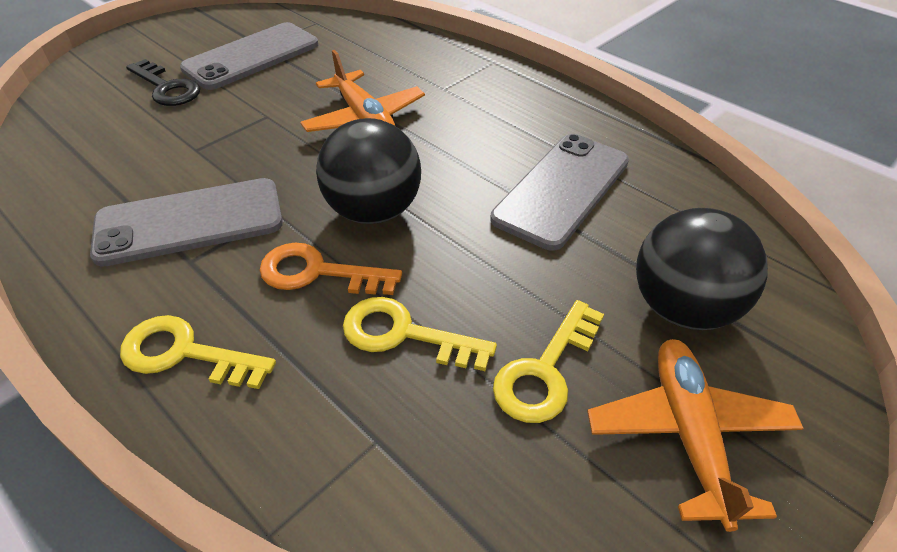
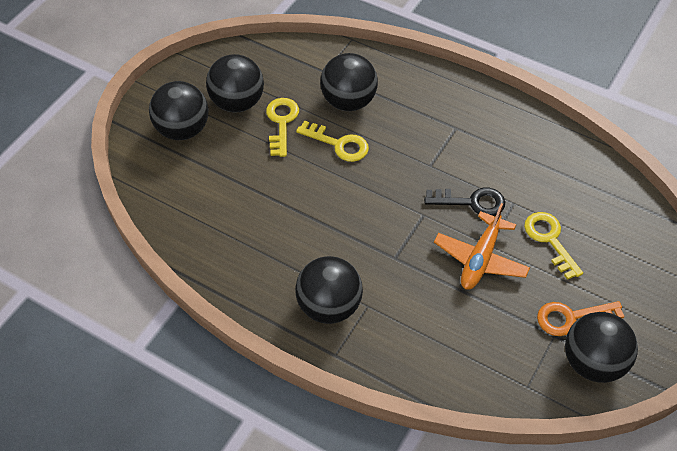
black ball: [316,118,421,224] [636,208,768,330] = 2 -> [149,81,208,140] [206,54,264,113] [295,256,363,324] [320,53,378,111] [565,312,638,383] = 5
grey phone: [90,178,283,267] [180,22,318,90] [490,134,629,251] = 3 -> none = 0
orange plane: [300,50,425,132] [587,339,804,532] = 2 -> [434,203,530,290] = 1

